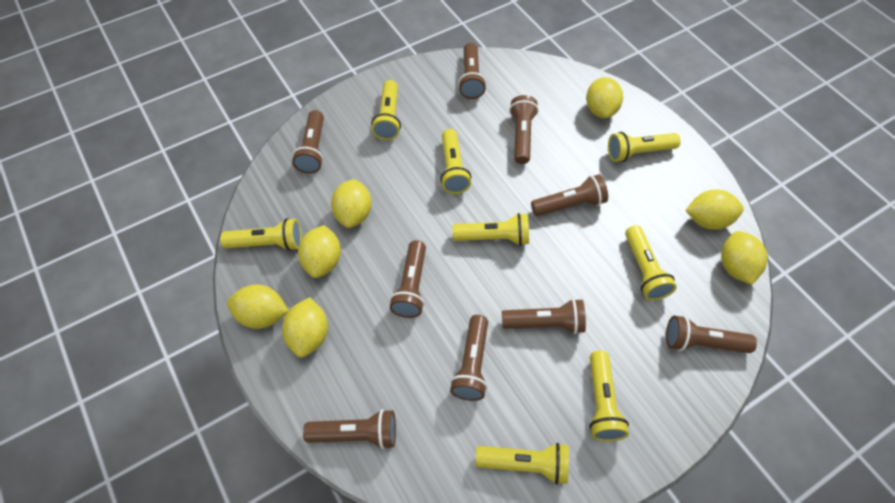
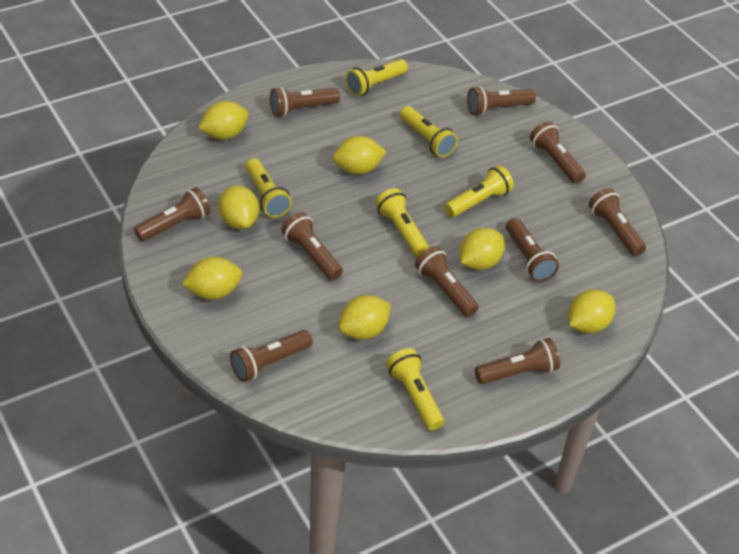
brown flashlight: [292,110,324,174] [303,409,396,449] [390,240,426,318] [450,315,488,401] [458,43,486,99] [502,299,586,334] [509,95,539,164] [531,174,608,216] [666,315,757,353] = 9 -> [134,187,211,242] [230,330,313,382] [270,87,340,117] [281,212,343,280] [415,246,479,317] [467,86,536,116] [475,338,560,384] [506,218,559,282] [530,121,586,184] [589,188,646,256] = 10
yellow flashlight: [220,218,302,251] [371,80,401,140] [440,129,471,194] [453,213,529,246] [476,443,569,485] [589,350,629,442] [608,132,681,162] [625,225,677,301] = 8 -> [245,158,292,218] [345,59,408,97] [375,188,429,257] [386,348,444,430] [400,106,458,158] [445,165,514,217] = 6

